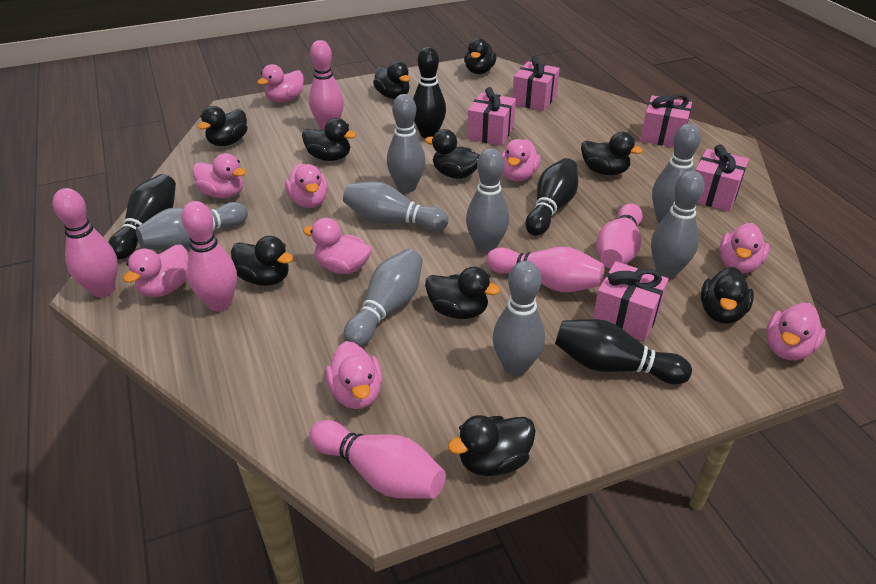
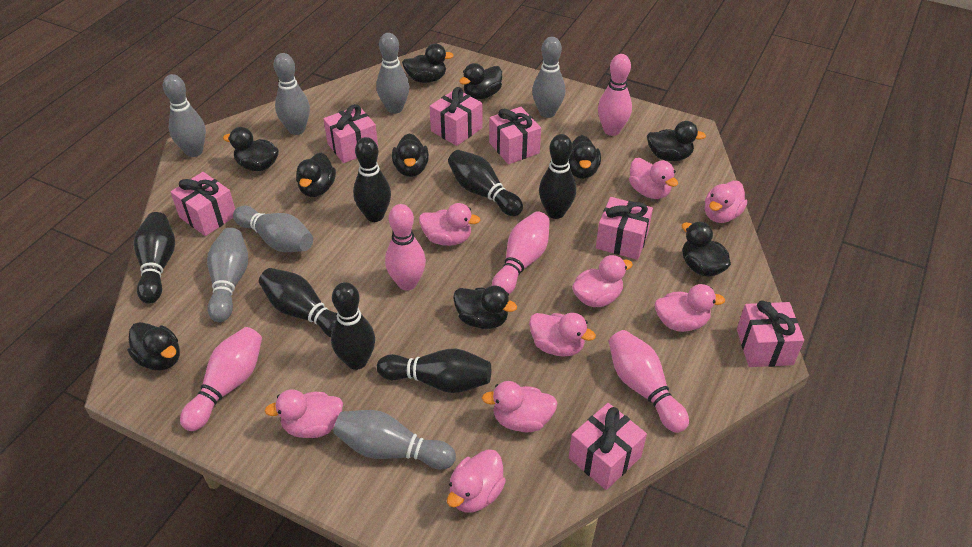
black bowling pin: [108,174,176,259] [413,47,446,139] [525,158,578,236] [555,319,692,384] = 4 -> [134,212,175,304] [259,268,337,338] [331,282,375,370] [353,137,391,222] [377,349,491,393] [448,150,523,216] [539,134,576,219] = 7
grey bowling pin: [136,202,248,251] [343,181,448,231] [344,249,423,346] [387,94,425,193] [466,148,509,253] [492,261,545,376] [651,171,705,278] [652,123,701,223] = 8 -> [163,74,206,157] [207,228,248,322] [233,206,313,252] [274,53,310,135] [333,410,456,469] [376,33,409,114] [532,37,565,118] = 7
pink bowling pin: [53,188,118,297] [181,201,237,311] [309,40,344,130] [309,420,446,499] [486,247,604,292] [596,203,643,269] = 6 -> [180,327,262,431] [385,204,426,291] [492,211,550,294] [598,54,632,136] [609,330,689,433] = 5
pink gift: [467,87,516,146] [512,56,560,111] [593,261,668,342] [640,94,692,147] [695,144,749,212] = 5 -> [171,172,235,236] [323,104,378,163] [430,87,482,146] [489,107,541,164] [569,403,647,490] [596,197,653,260] [737,300,804,367] = 7

